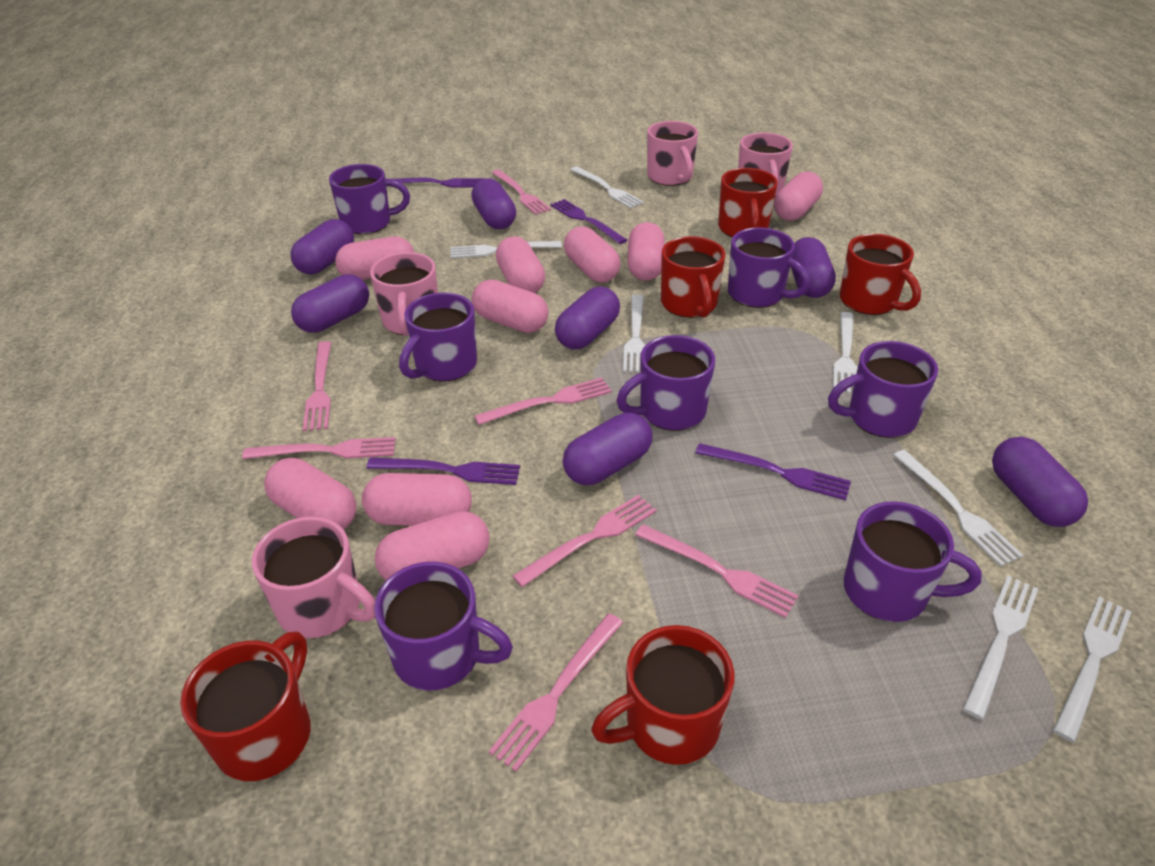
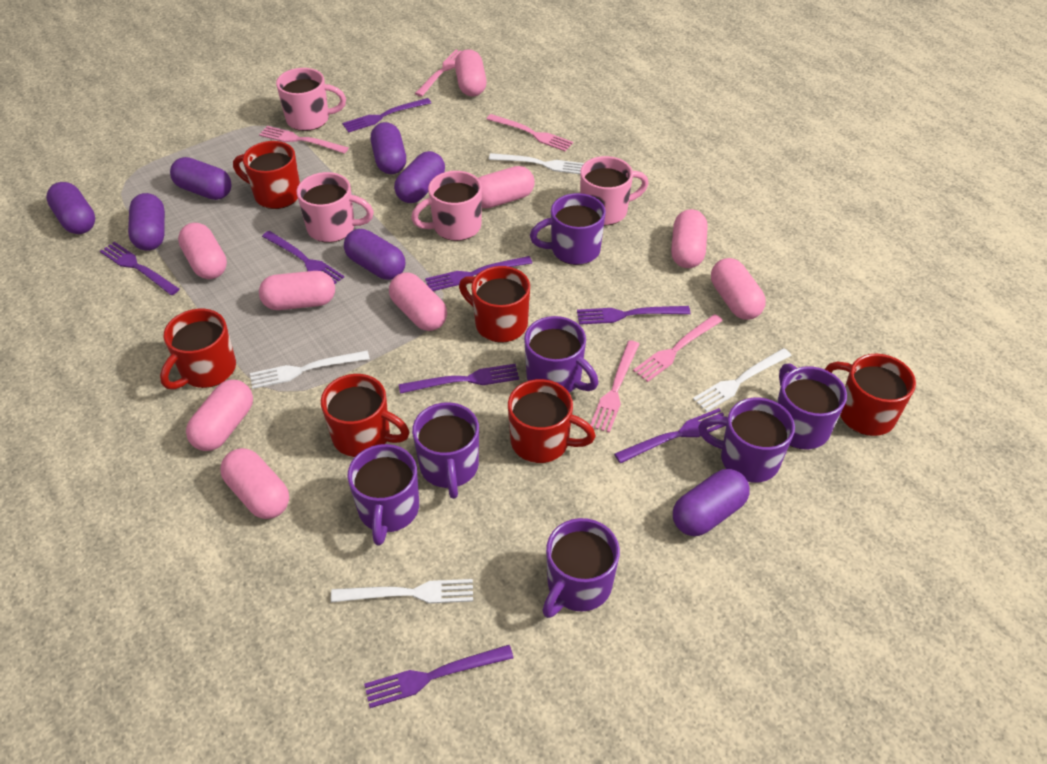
pink fork: [242,437,396,459] [303,341,331,431] [474,378,612,425] [489,613,623,772] [492,170,551,215] [512,495,656,587] [635,524,799,618] = 7 -> [259,126,349,154] [415,50,461,97] [487,114,573,151] [590,340,639,433] [633,314,723,382] = 5
purple fork: [366,457,520,485] [393,178,484,188] [550,199,627,244] [695,443,851,500] = 4 -> [100,242,179,295] [262,231,344,284] [342,98,431,133] [364,645,514,708] [399,364,519,394] [425,256,532,291] [577,306,691,325] [614,408,726,463] = 8
red mug: [180,631,311,781] [591,625,734,765] [661,236,725,318] [718,168,778,237] [840,234,921,315] = 5 -> [160,309,236,390] [233,141,300,209] [321,374,410,457] [459,266,530,343] [508,379,596,463] [824,354,916,436] = 6
white fork: [450,241,562,258] [570,166,644,208] [623,294,645,373] [833,312,858,394] [893,450,1024,567] [963,575,1038,720] [1053,597,1132,742] = 7 -> [250,350,370,389] [331,579,473,604] [489,153,584,174] [693,348,792,412] = 4

